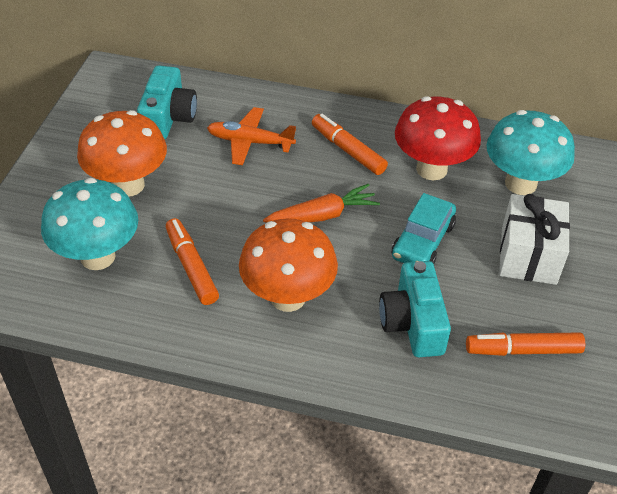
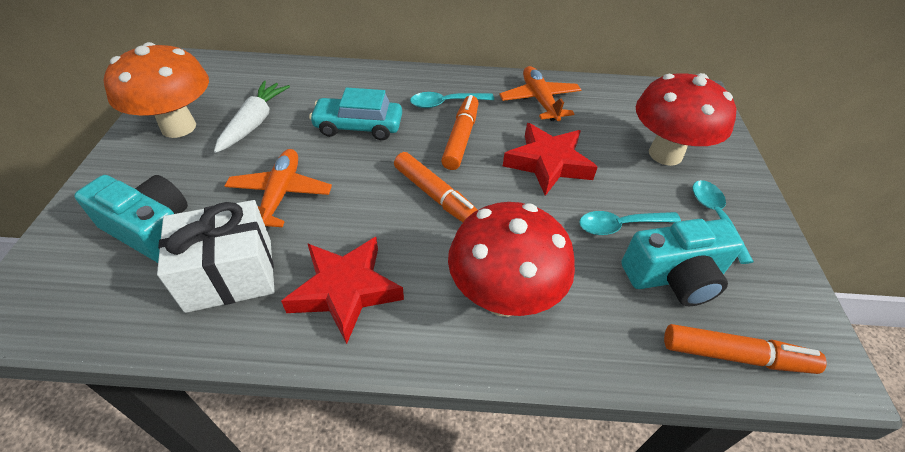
orange carrot: [263,184,380,222] = 1 -> none = 0
orange mushroom: [77,110,167,197] [239,218,338,312] = 2 -> [104,42,209,138] = 1
orange plane: [207,107,296,165] = 1 -> [225,149,332,227] [499,66,581,121] = 2
red mushroom: [395,96,481,180] = 1 -> [448,202,575,317] [636,73,737,166] = 2
red star: none = 0 -> [281,237,404,344] [503,123,598,196] = 2
turquoise mushroom: [41,178,138,270] [486,110,575,195] = 2 -> none = 0
turquoise spoon: none = 0 -> [410,92,494,108] [579,211,681,235] [693,180,754,264] = 3
white carrot: none = 0 -> [214,81,290,153] = 1

